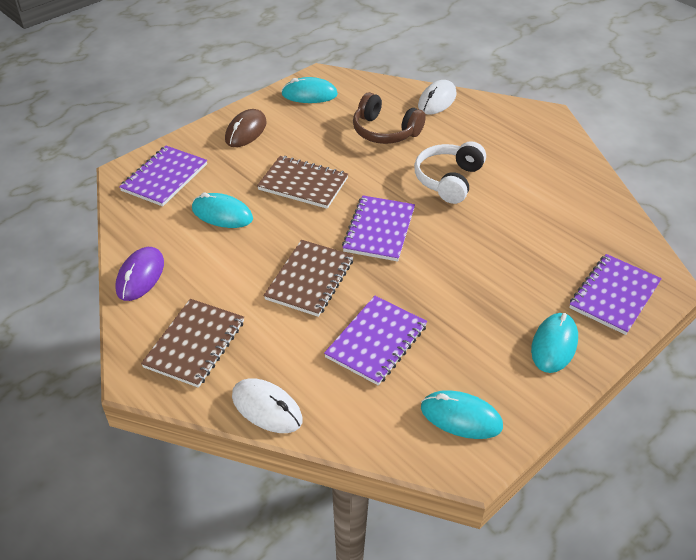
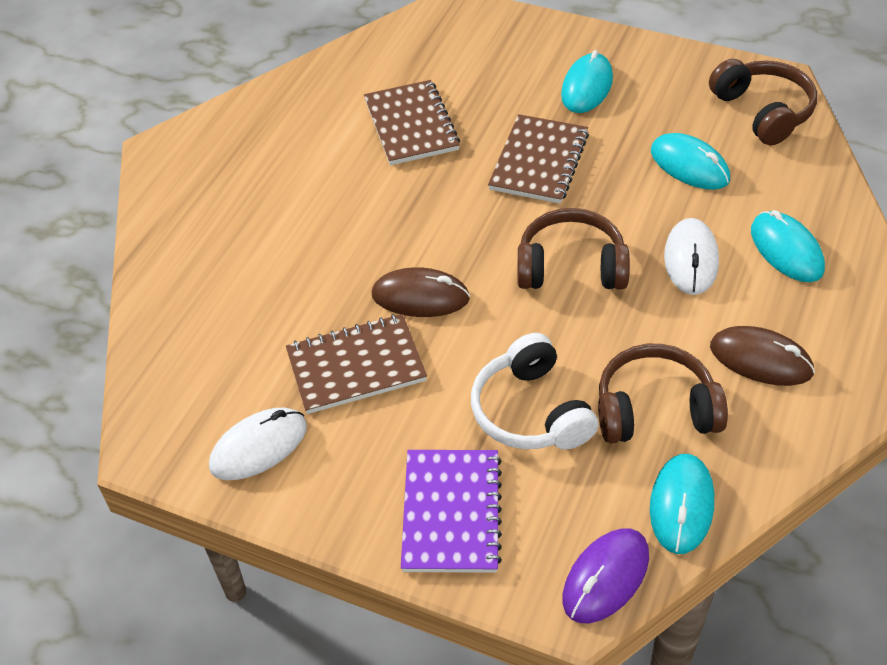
brown headphones: [353,92,426,144] = 1 -> [517,208,630,289] [598,344,728,443] [709,59,817,145] = 3
brown mouse: [225,109,267,147] = 1 -> [372,267,470,317] [710,326,815,386] = 2
purple notebook: [119,146,207,206] [324,296,427,385] [342,195,415,261] [569,254,662,335] = 4 -> [401,450,502,573] = 1

